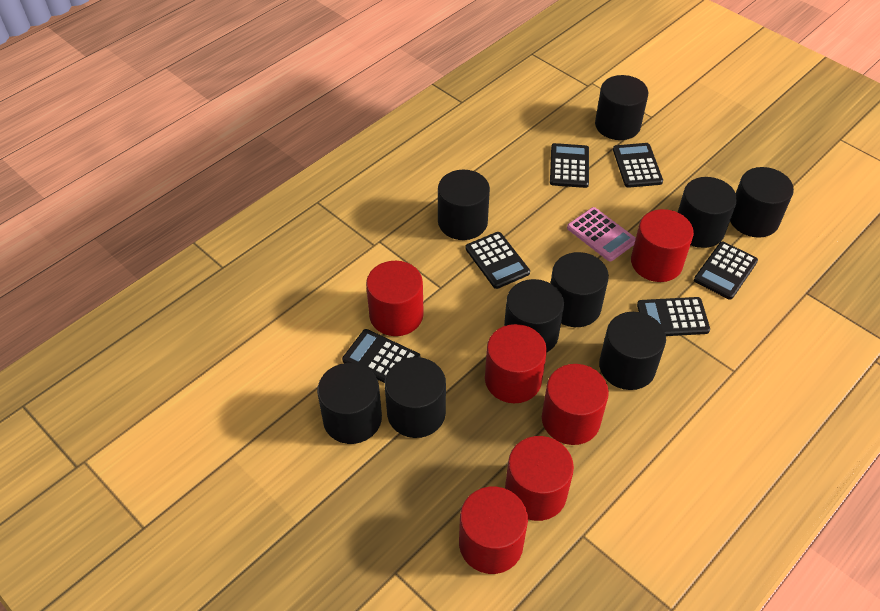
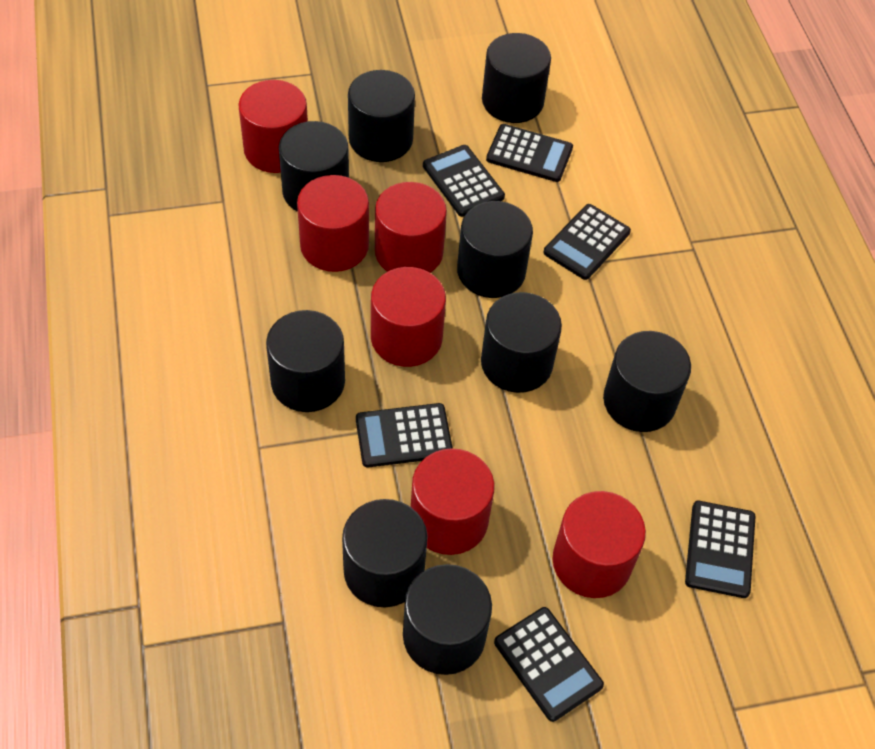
pink calculator: [567,207,636,261] = 1 -> none = 0

